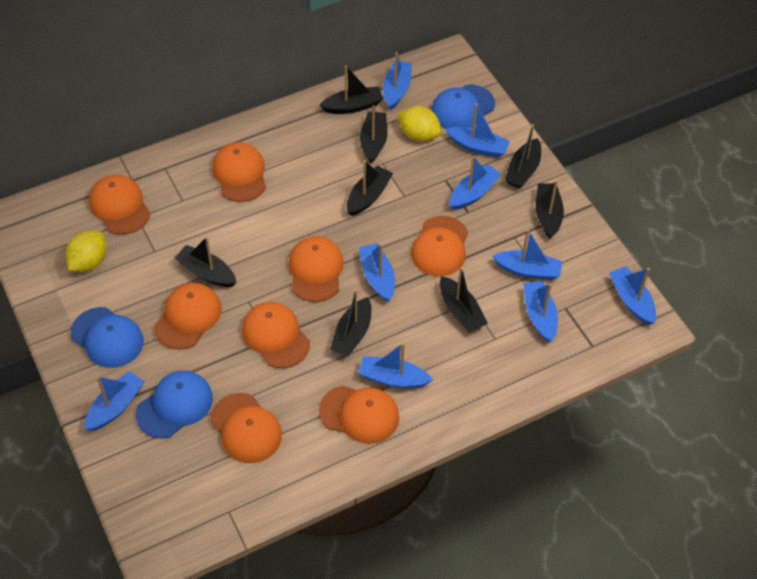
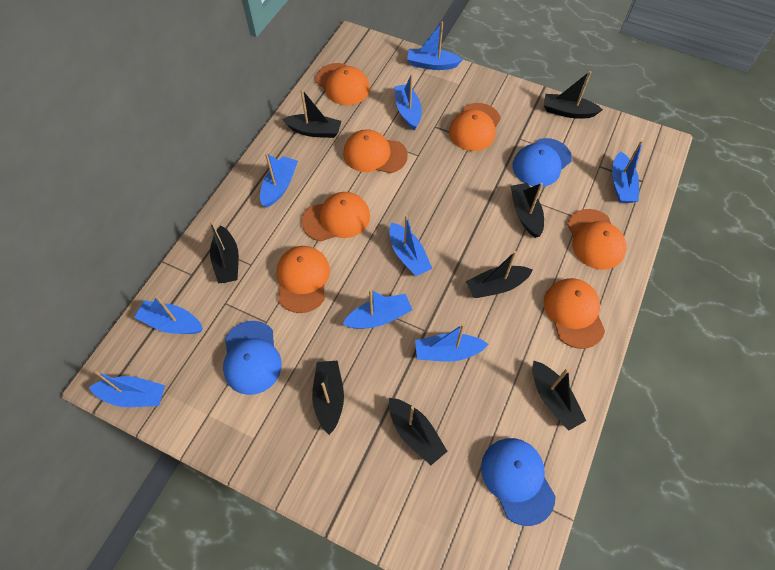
orange cap: [89,175,150,235] [154,283,222,350] [210,393,282,463] [213,142,266,202] [242,302,310,368] [289,236,344,302] [319,386,399,444] [411,216,468,277] = 8 -> [277,246,330,313] [302,192,370,242] [316,63,370,105] [343,129,408,173] [449,103,501,151] [544,278,605,349] [567,209,626,270] = 7
yellow lemon: [66,231,106,272] [398,106,442,141] = 2 -> none = 0

